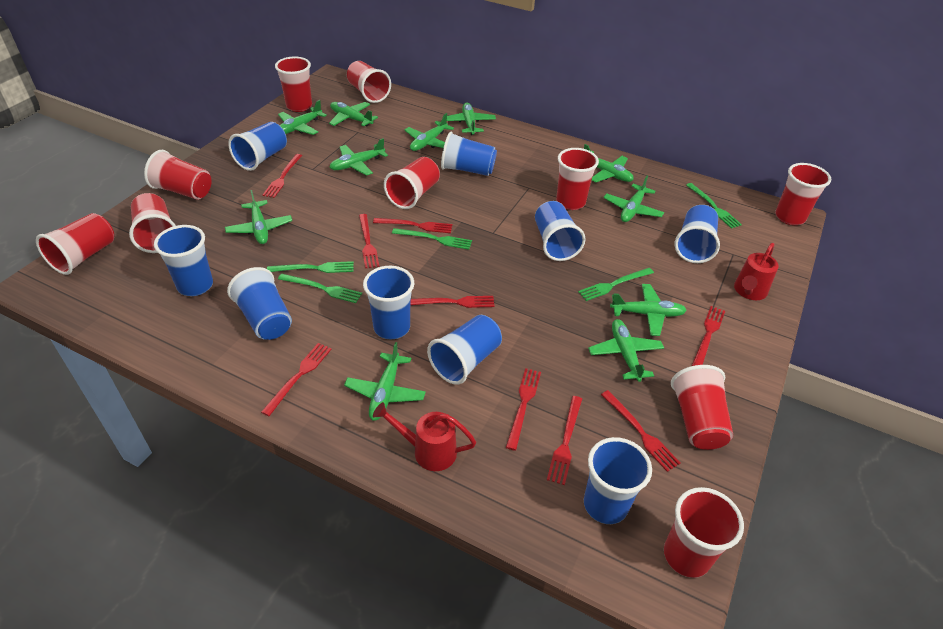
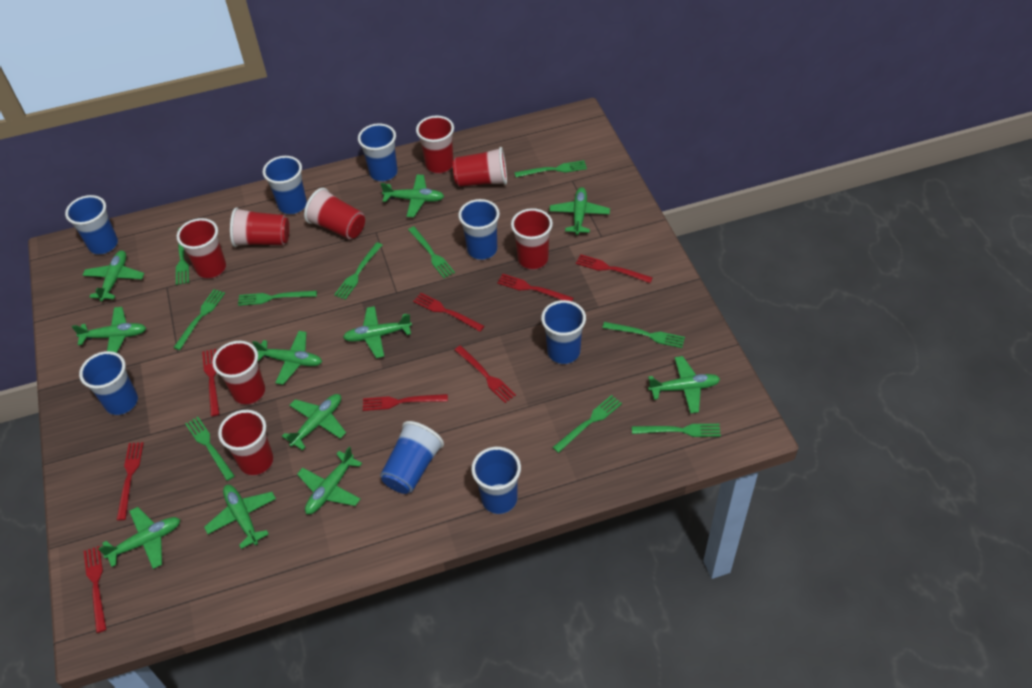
blue cup: [154,225,213,296] [227,267,292,340] [228,122,287,171] [363,266,414,339] [427,315,502,385] [441,132,497,176] [535,201,586,261] [584,437,652,524] [674,205,720,263] = 9 -> [65,195,118,255] [79,351,138,415] [263,156,307,214] [358,123,398,182] [380,421,444,494] [458,199,500,260] [471,447,521,514] [541,300,586,364] = 8
green fork: [267,261,354,273] [278,274,362,303] [392,228,472,250] [578,268,654,301] [686,183,742,229] = 5 -> [173,289,225,350] [176,228,189,285] [185,416,235,481] [238,291,317,306] [334,242,382,300] [408,226,455,278] [514,160,587,177] [552,395,622,453] [602,322,685,348] [632,424,721,437] = 10
red cup: [36,213,114,275] [129,193,176,253] [144,150,211,200] [275,56,312,112] [347,61,391,103] [384,157,440,209] [556,148,599,210] [664,487,744,578] [671,365,733,450] [775,163,831,225] = 10 -> [177,218,226,279] [212,341,265,405] [218,410,274,475] [230,207,289,247] [304,188,365,240] [416,116,454,174] [453,147,507,187] [511,208,553,270] = 8
red fork: [261,343,332,416] [262,154,302,198] [359,214,379,268] [373,218,452,233] [410,296,495,308] [506,368,541,451] [547,396,582,485] [601,390,680,472] [692,306,725,366] = 9 -> [84,546,107,633] [117,442,144,520] [202,349,220,416] [363,394,448,411] [413,293,484,332] [455,346,516,403] [497,274,574,301] [576,254,653,283] = 8
red watering can: [373,402,476,471] [734,243,779,300] = 2 -> none = 0

